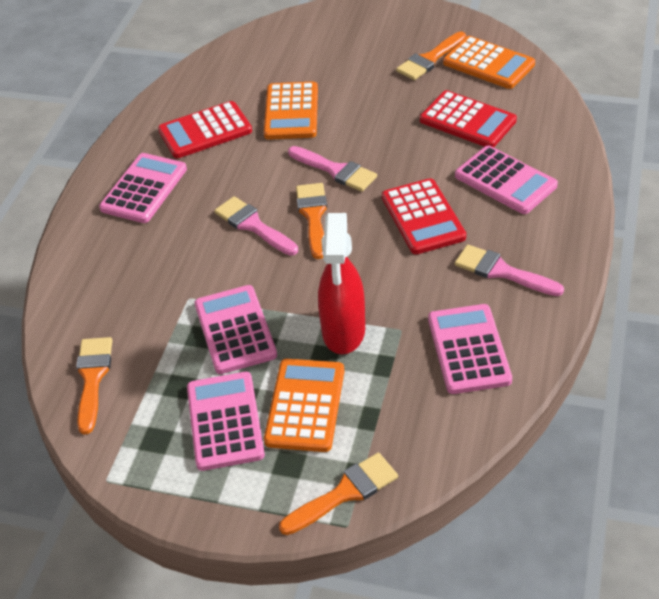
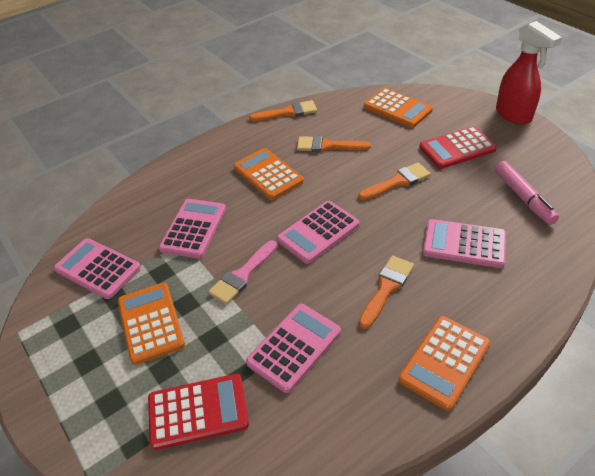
orange calculator: [264,81,318,140] [264,359,344,452] [443,36,535,89] = 3 -> [118,283,185,365] [233,148,304,200] [364,88,433,128] [398,316,491,411] = 4
pink brush: [214,196,298,256] [288,146,377,192] [455,244,564,296] = 3 -> [208,240,277,305] = 1
pink marker: none = 0 -> [495,161,559,225] = 1
red calculator: [158,101,252,158] [382,178,466,254] [420,90,517,148] = 3 -> [148,374,249,450] [419,126,497,169] = 2

